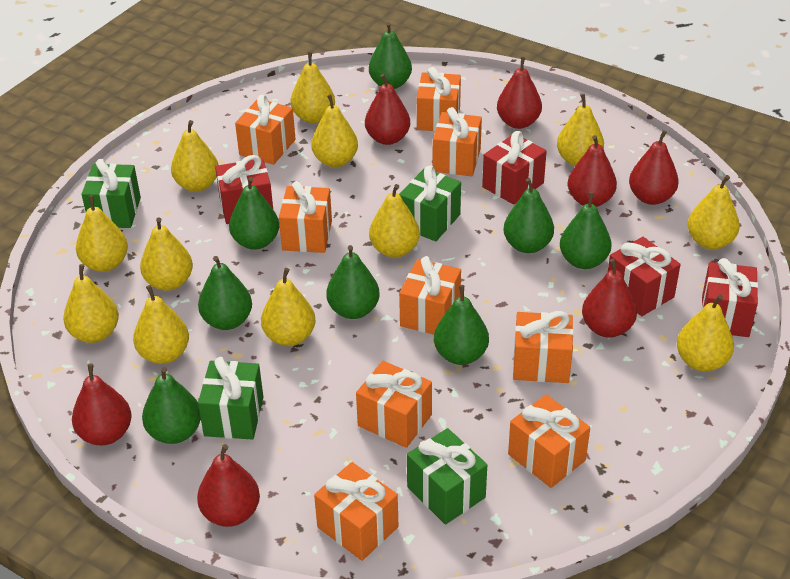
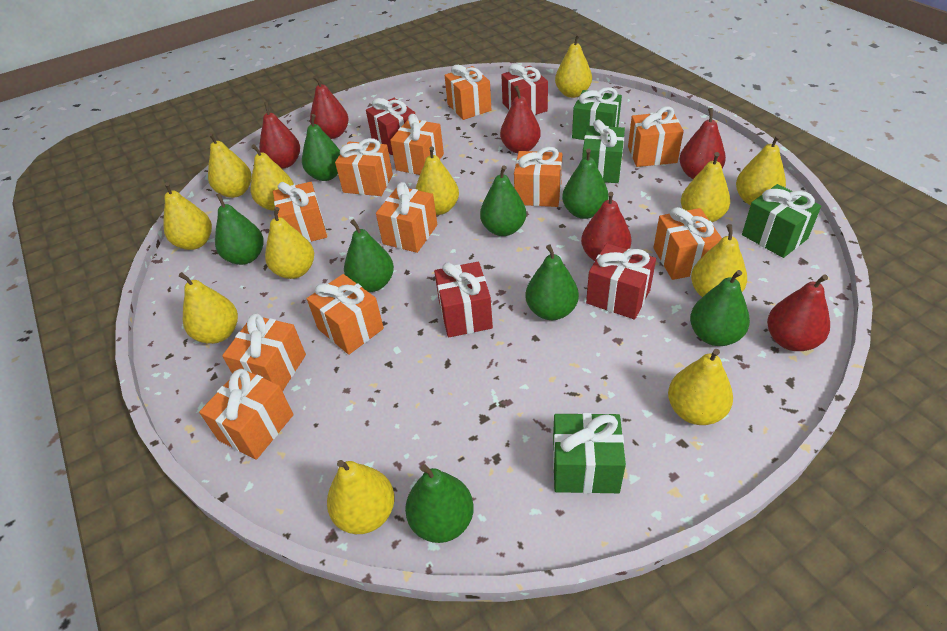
orange gift: [235,95,296,165] [279,181,332,253] [314,462,398,561] [356,361,432,448] [399,256,461,335] [417,67,461,131] [433,107,482,176] [508,394,590,488] [513,311,574,383] = 9 -> [199,368,294,460] [222,313,306,391] [273,182,327,242] [307,274,384,355] [335,138,393,196] [376,182,437,253] [390,114,444,175] [445,65,491,120] [514,147,562,207] [628,106,684,167] [653,207,722,280] = 11
red pear: [72,364,132,445] [197,444,260,527] [365,74,410,145] [497,57,542,129] [568,135,617,207] [582,259,637,338] [629,130,679,205] = 7 -> [259,102,300,169] [310,75,349,139] [500,86,541,153] [581,192,632,261] [679,108,726,179] [767,275,830,351] = 6

